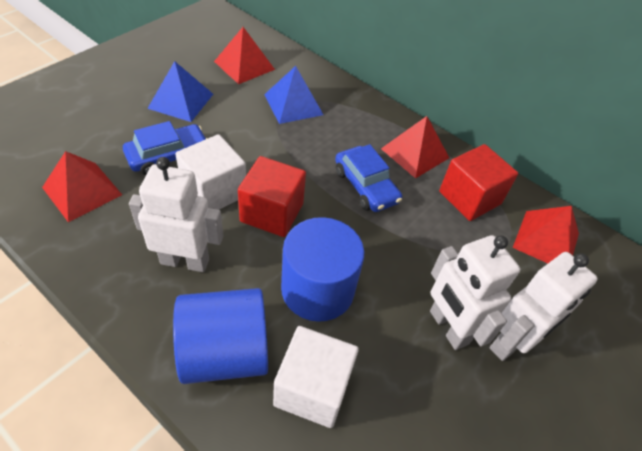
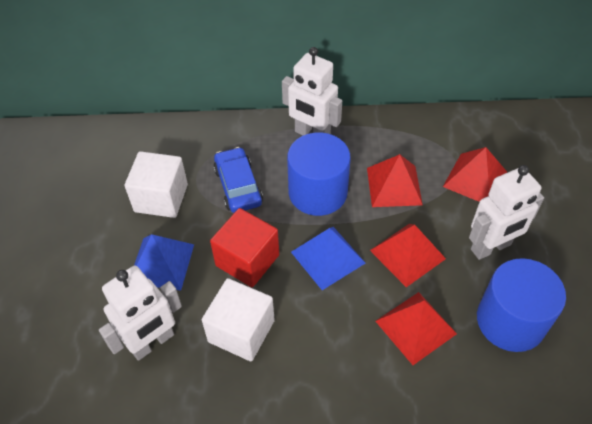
blue car: [123,121,207,175] [335,144,402,212] = 2 -> [213,147,263,213] = 1
red cube: [238,156,306,237] [439,144,518,221] = 2 -> [210,208,279,287] = 1

